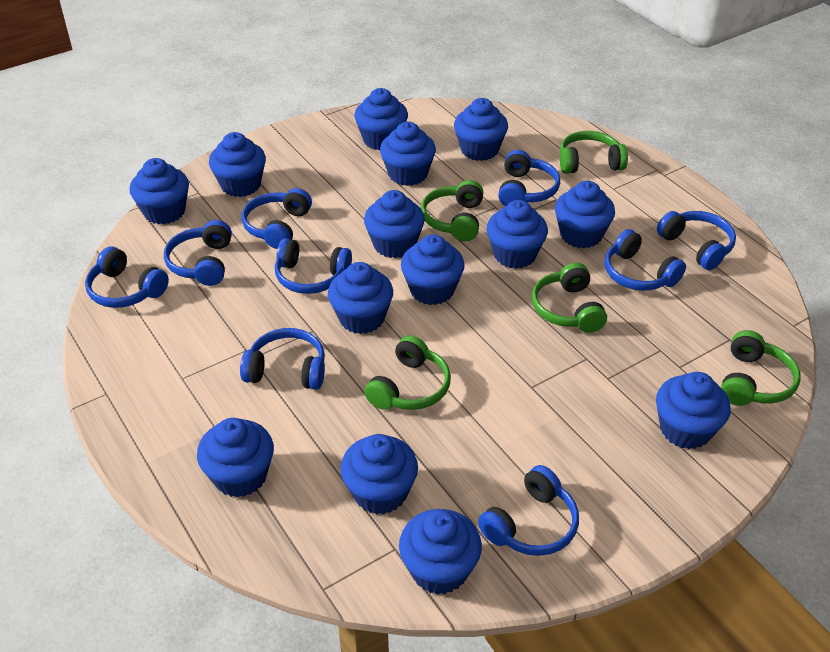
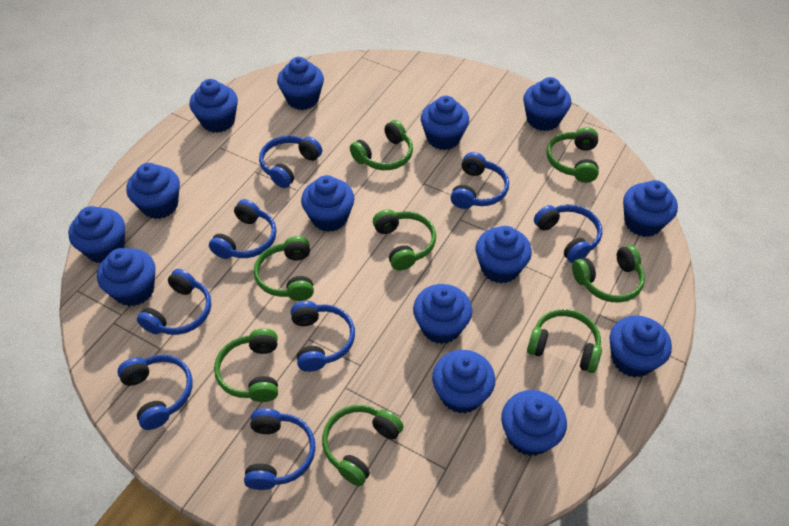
blue headphones: [85,247,169,308] [164,220,232,286] [240,328,325,390] [242,188,312,249] [275,238,352,294] [478,465,579,556] [498,150,560,206] [605,229,686,291] [657,211,736,270] = 9 -> [117,355,193,430] [137,269,211,335] [209,199,276,259] [244,408,316,490] [259,135,322,188] [291,301,355,372] [451,152,509,209] [534,204,602,263] = 8
green headphones: [364,335,451,410] [421,180,483,241] [531,263,607,333] [560,131,628,174] [721,330,801,406] = 5 -> [214,328,278,402] [254,236,314,301] [322,405,404,486] [350,120,413,170] [373,209,436,271] [527,309,602,373] [546,127,599,183] [572,245,645,303] = 8

